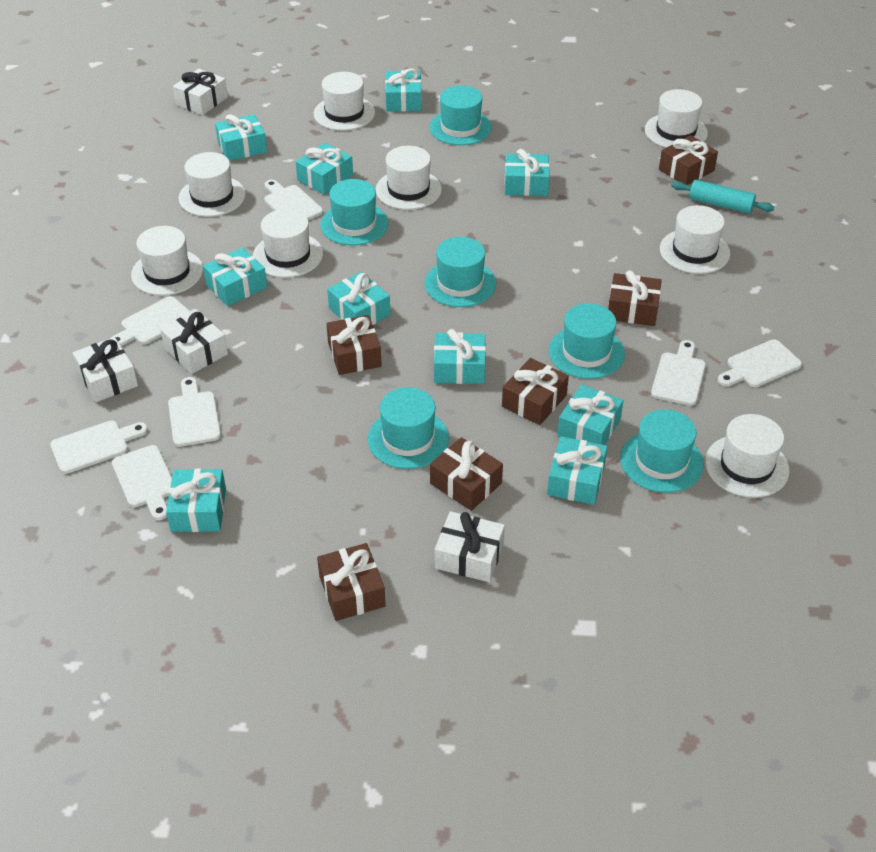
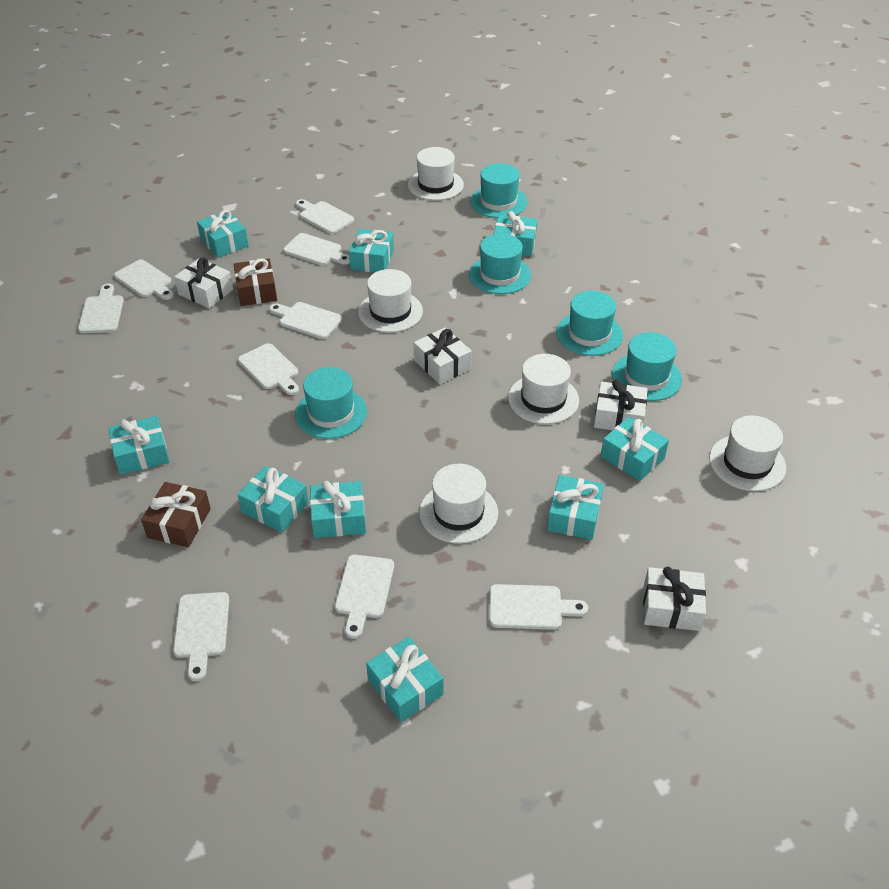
brown gift: [317,543,386,621] [326,315,382,375] [430,437,503,511] [502,358,569,425] [608,271,662,326] [659,135,718,185] = 6 -> [141,482,211,547] [233,258,277,306] = 2
turquoise gift: [166,469,226,532] [203,248,267,306] [215,114,267,161] [296,143,353,195] [327,272,391,325] [385,68,422,111] [434,329,486,384] [504,149,550,196] [547,436,607,505] [557,384,624,445] = 10 -> [109,416,169,475] [197,210,249,258] [237,466,309,532] [310,481,366,538] [349,229,394,272] [366,637,443,722] [494,211,537,256] [547,475,604,540] [601,417,669,481] = 9
turquoise hat: [320,179,389,246] [368,387,449,469] [424,237,496,307] [430,85,492,145] [549,303,625,379] [620,409,704,493] = 6 -> [295,367,367,439] [469,234,531,294] [470,163,527,218] [556,291,623,356] [612,332,682,401] = 5
turquoise rolling pin: [671,180,774,213] = 1 -> none = 0
white cutting board: [50,421,148,474] [111,296,191,346] [112,445,172,520] [168,377,221,447] [264,180,323,220] [651,340,706,406] [718,339,802,387] = 7 -> [78,284,124,333] [114,260,174,300] [173,592,229,681] [238,343,299,395] [269,302,342,339] [283,233,350,265] [296,199,354,234] [335,555,394,639] [489,584,588,630] = 9
white hat: [131,226,203,296] [178,152,246,217] [253,209,323,278] [314,72,375,131] [376,146,442,210] [645,89,708,148] [660,205,730,274] [705,414,789,498] = 8 -> [358,269,423,333] [408,147,464,201] [419,464,498,544] [508,354,579,424] [709,415,786,491] = 5

